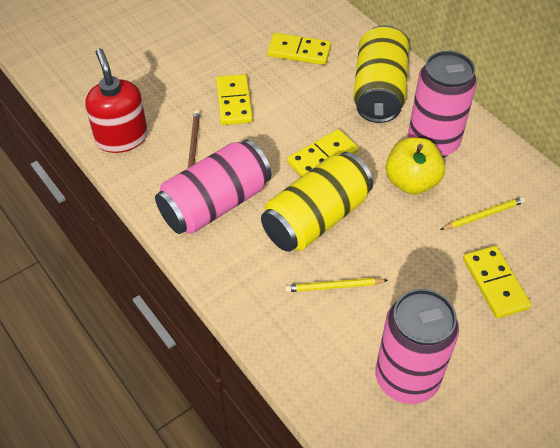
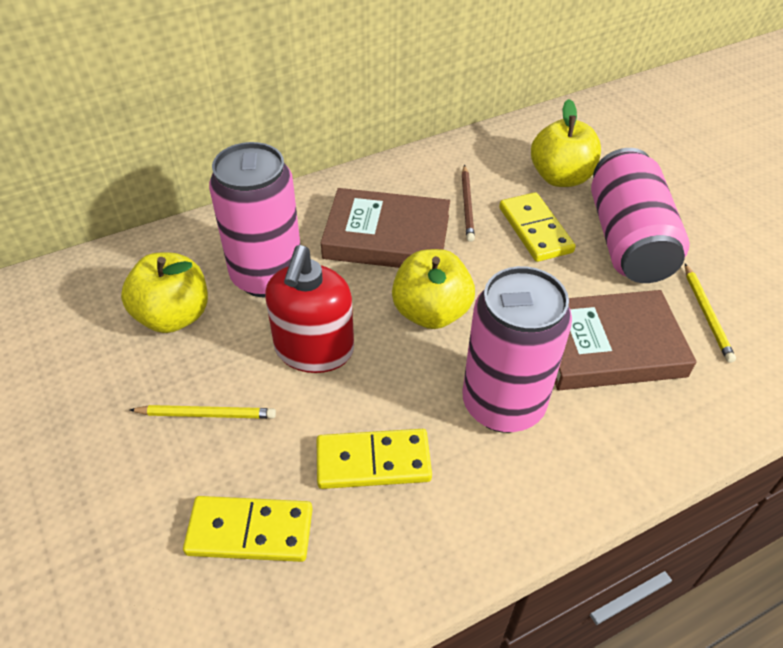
brown book: none = 0 -> [321,188,450,268] [555,290,697,390] = 2
yellow apple: [385,137,445,195] = 1 -> [121,253,208,333] [392,249,475,329] [531,99,601,187] = 3
yellow can: [261,152,373,252] [353,25,409,123] = 2 -> none = 0
yellow domino: [216,74,253,125] [267,33,331,65] [287,129,359,177] [463,246,531,318] = 4 -> [183,496,313,562] [317,429,432,489] [499,192,576,262] = 3

